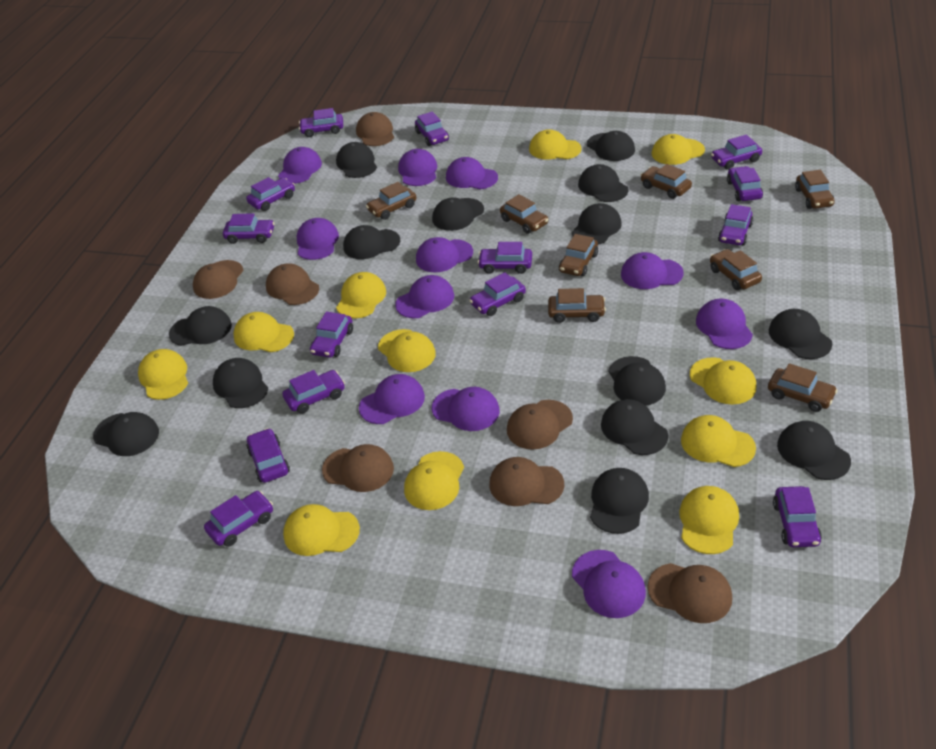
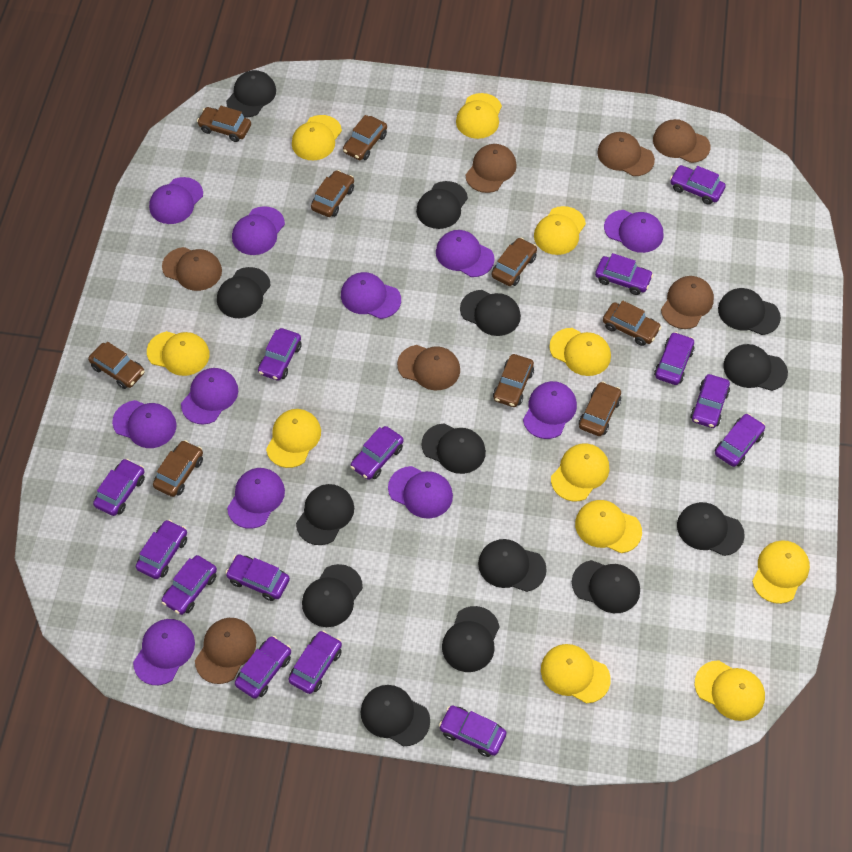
brown car: [366,182,416,220] [500,194,548,234] [548,288,606,323] [559,234,598,276] [640,164,692,199] [710,249,762,290] [768,363,838,412] [795,170,835,209] = 8 -> [88,342,145,389] [153,440,203,497] [197,106,251,142] [311,170,354,217] [343,115,387,160] [492,238,537,286] [493,354,534,407] [578,381,621,436] [603,300,661,346] = 9

